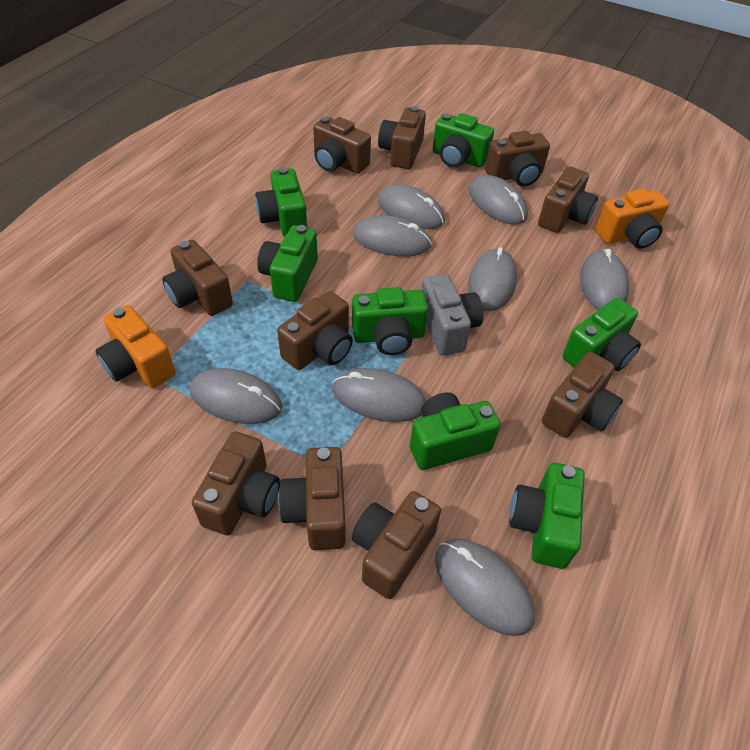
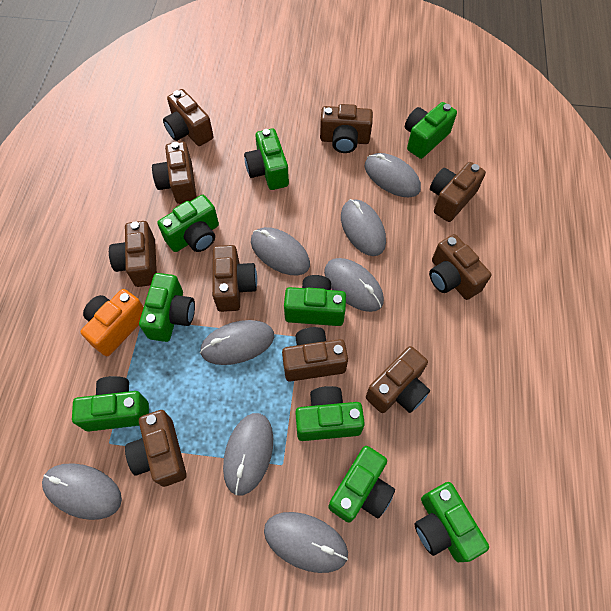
green camera: [255,167,307,237] [257,225,318,302] [352,287,428,355] [410,392,501,470] [432,113,494,167] [509,463,585,569] [562,298,641,371] = 7 -> [72,376,149,432] [139,273,195,342] [157,195,219,252] [244,128,289,190] [284,275,346,326] [295,386,365,441] [328,446,395,523] [405,102,457,159] [415,482,489,562] = 9
grey camera: [422,274,483,356] = 1 -> none = 0
orange camera: [96,305,176,388] [595,189,670,249] = 2 -> [81,289,144,356] = 1

